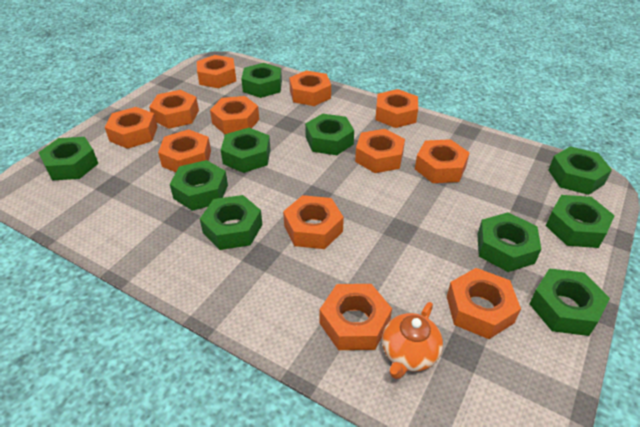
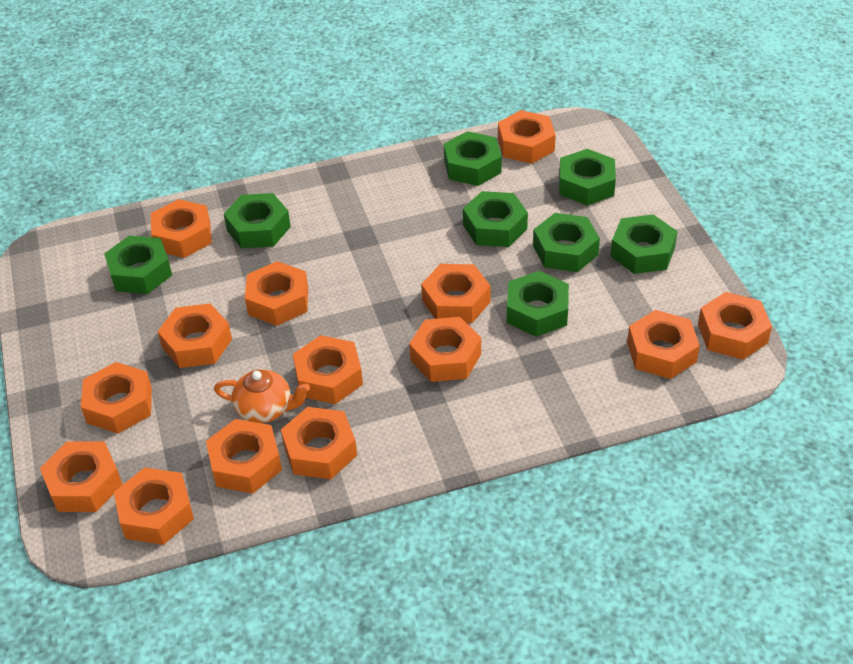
green nut: [38,137,98,180] [170,160,228,211] [200,195,263,250] [221,128,271,173] [241,63,282,98] [305,114,354,155] [477,212,541,272] [529,268,610,336] [546,195,615,248] [548,146,612,195] = 10 -> [104,235,172,294] [224,193,291,248] [444,131,502,186] [463,191,528,247] [507,271,569,337] [533,213,600,272] [559,149,616,206] [611,214,678,274] = 8
orange nut: [105,107,158,149] [149,90,199,129] [158,129,211,172] [197,55,236,88] [210,96,259,134] [283,195,344,249] [289,70,331,106] [320,284,392,350] [355,129,405,173] [375,89,418,128] [415,139,470,183] [447,268,521,339] = 12 -> [40,442,123,512] [81,362,152,434] [114,467,194,545] [151,199,212,258] [157,304,232,368] [206,419,282,493] [245,261,308,326] [281,407,357,479] [293,335,363,404] [409,317,481,382] [421,264,490,323] [498,110,556,164] [627,310,700,379] [698,292,772,360] = 14

